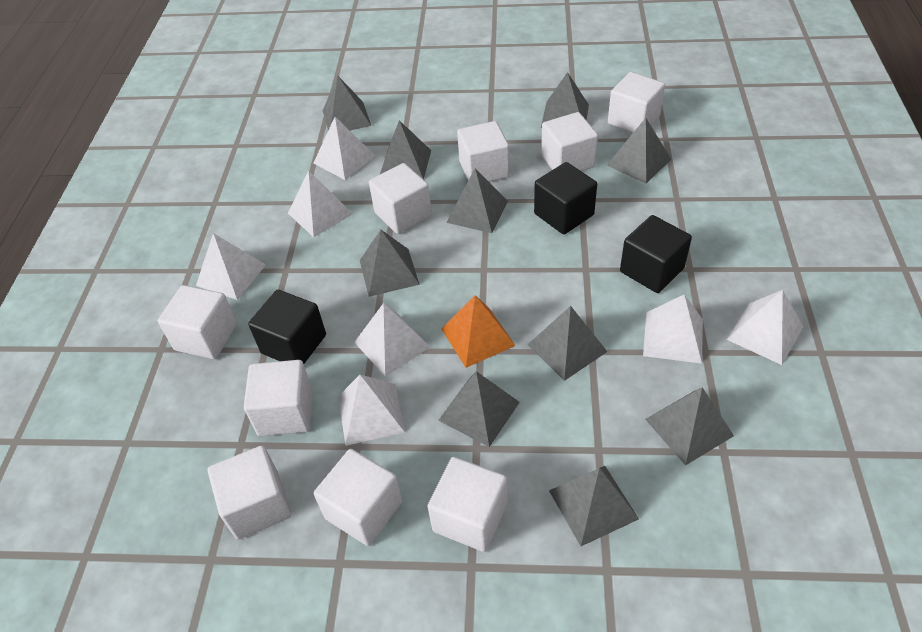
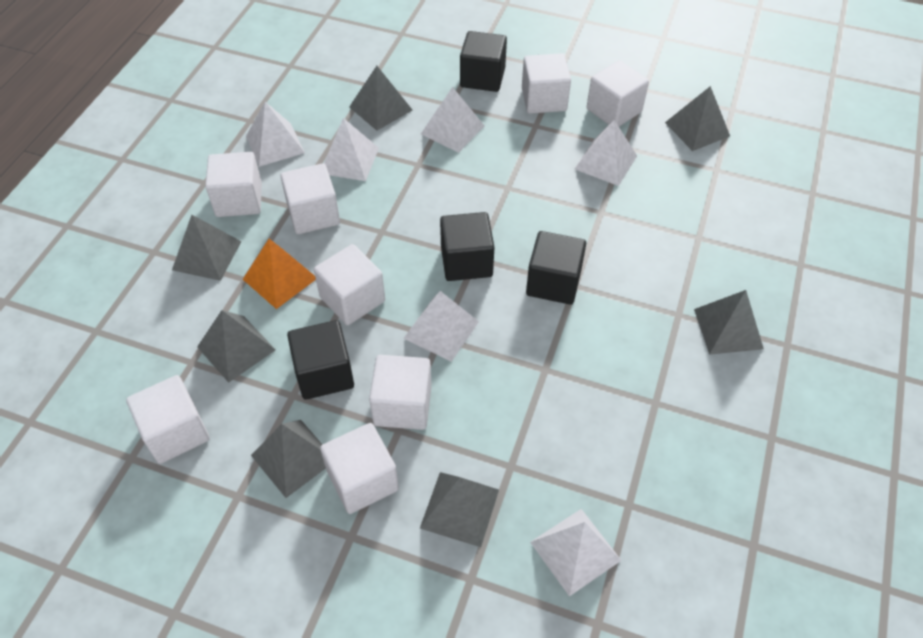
black cube: [248,290,326,364] [534,162,597,234] [620,215,692,293] = 3 -> [287,320,354,400] [440,212,494,281] [460,31,507,92] [526,231,586,305] = 4
grey pyramid: [323,76,371,131] [360,230,420,297] [380,120,431,179] [438,371,520,447] [446,168,508,233] [528,306,607,381] [541,72,589,128] [549,466,639,546] [607,118,671,184] [645,387,734,465] = 10 -> [172,215,242,281] [197,310,276,383] [251,420,326,498] [349,66,412,131] [420,472,499,547] [665,86,730,151] [694,290,764,355] = 7
white cube: [158,285,237,359] [208,446,291,540] [244,360,313,436] [314,449,402,546] [369,163,432,234] [427,457,508,552] [457,121,509,182] [541,112,598,171] [608,72,665,133] = 9 -> [126,375,209,464] [205,152,262,217] [280,163,340,234] [314,244,385,325] [320,423,399,514] [369,355,432,430] [522,53,571,114] [587,60,649,126] = 8
white pyramid: [196,233,266,300] [288,171,353,237] [313,117,375,180] [338,375,405,446] [354,303,430,377] [643,294,703,364] [727,290,803,365] = 7 -> [246,102,305,167] [324,118,379,181] [403,291,479,362] [421,87,485,153] [530,509,622,596] [575,120,637,186] = 6

